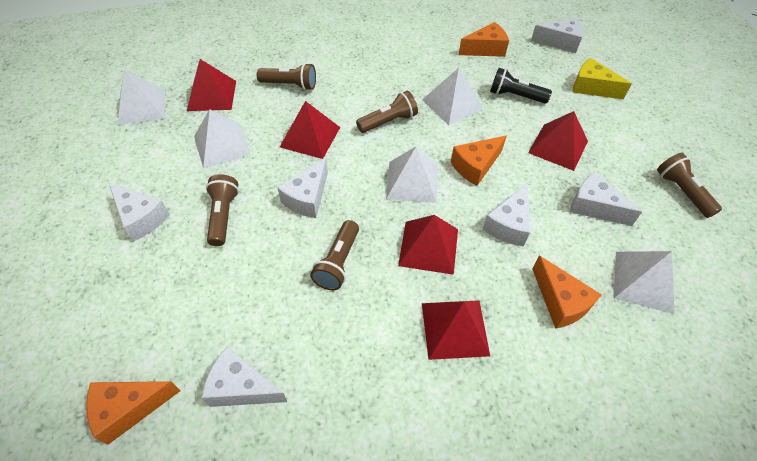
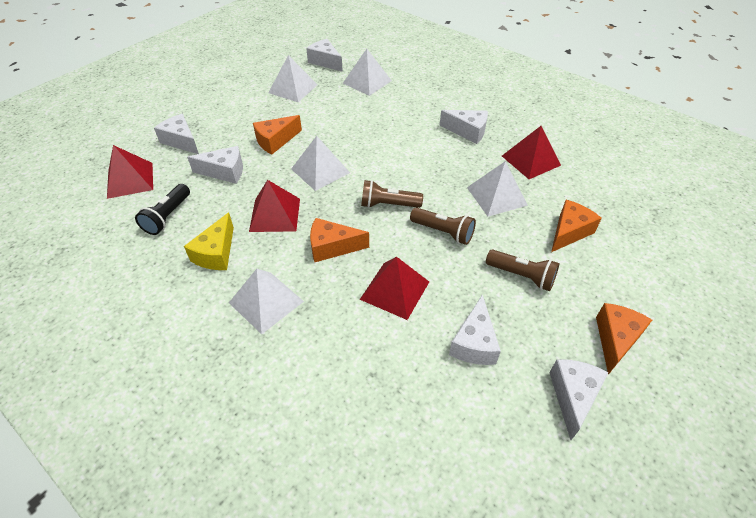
brown flashlight: [206,174,239,246] [257,63,316,90] [310,220,359,291] [356,91,418,133] [657,153,722,218] = 5 -> [361,180,423,208] [410,207,476,245] [486,249,559,291] = 3
red pyramid: [187,59,236,111] [280,101,340,159] [398,215,458,275] [422,300,490,360] [528,111,588,171] = 5 -> [107,145,153,199] [249,180,300,232] [360,257,429,320] [502,126,561,179] = 4

